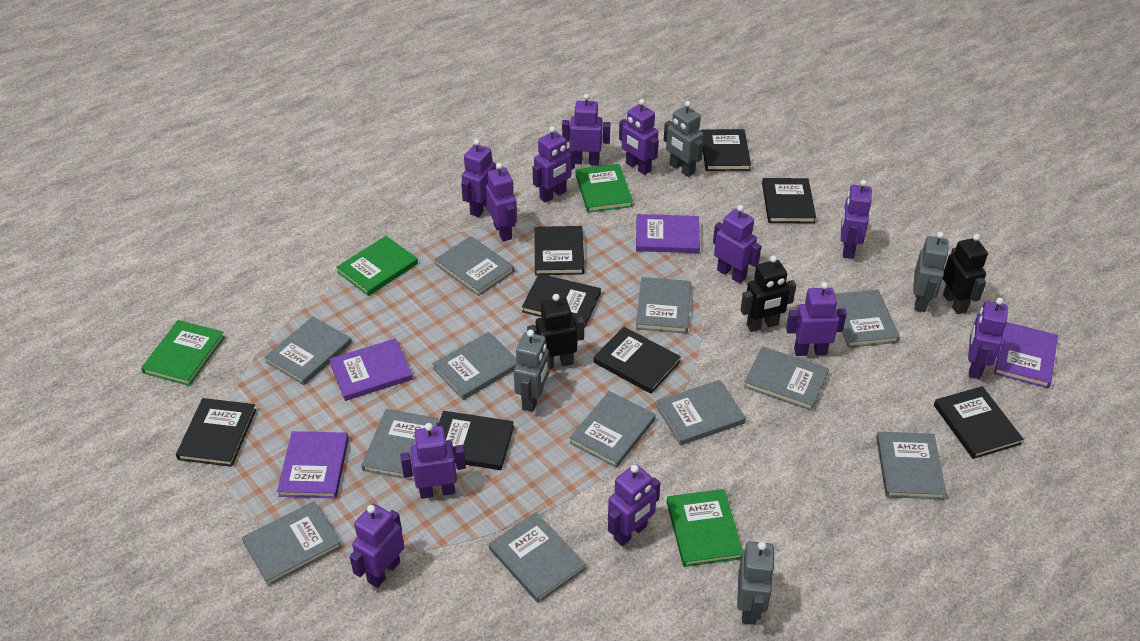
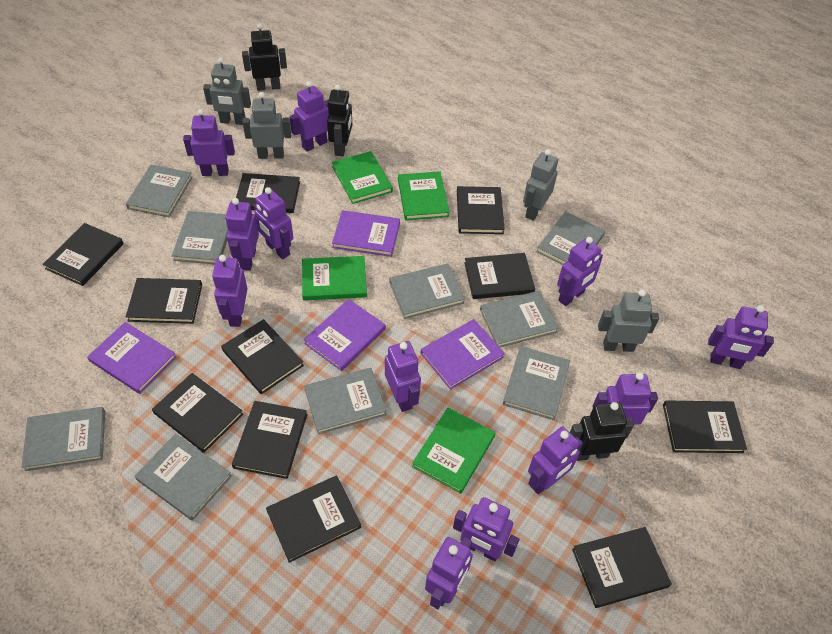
black book: [176,398,256,467] [438,411,514,470] [522,274,601,328] [534,226,585,275] [594,327,681,394] [701,129,751,171] [762,178,816,223] [934,386,1023,459] = 8 -> [43,223,124,286] [126,278,202,324] [152,373,243,453] [221,319,304,394] [232,401,307,479] [236,173,300,213] [266,475,361,563] [457,186,505,234] [464,253,535,299] [572,527,672,608] [663,400,747,453] = 11
grey book: [242,501,342,586] [265,316,352,385] [361,409,439,481] [432,332,517,400] [435,236,514,296] [489,512,586,603] [569,391,656,468] [636,277,691,334] [656,380,746,445] [744,346,829,411] [835,290,900,348] [876,432,947,500] = 12 -> [21,407,105,471] [126,165,193,217] [135,434,232,521] [172,211,228,264] [304,368,387,434] [389,264,465,319] [480,291,559,347] [503,346,570,420] [536,212,605,265] = 9

